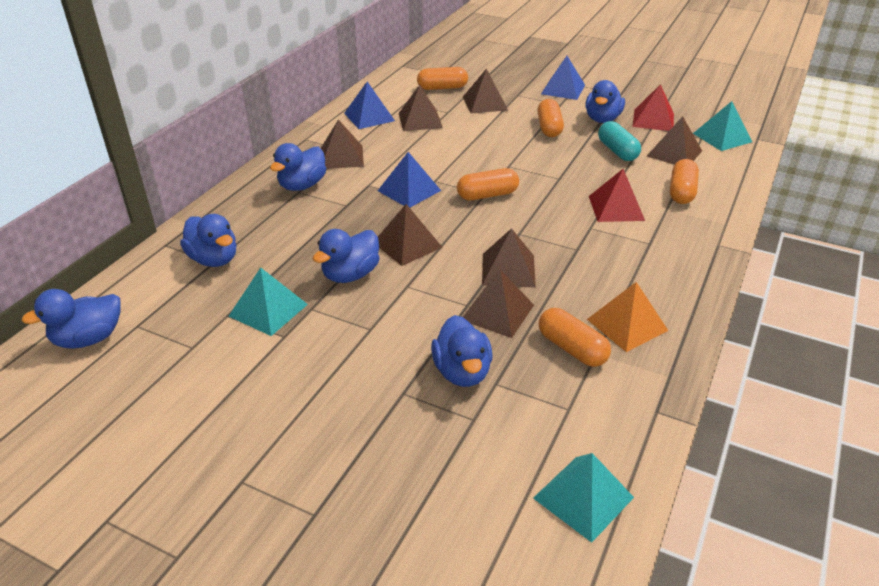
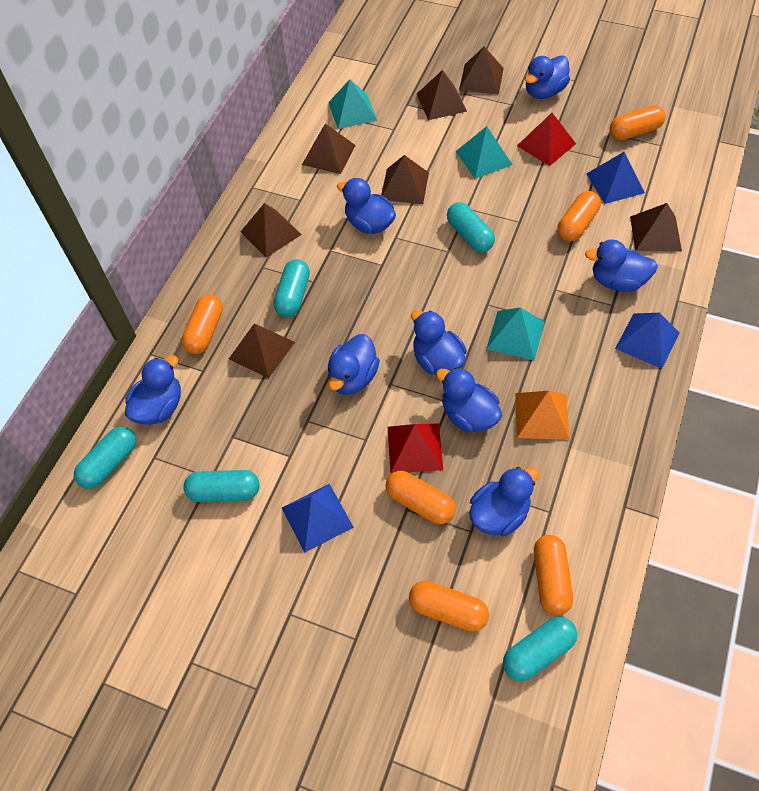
blue duck: [21,289,121,349] [180,214,236,267] [270,143,326,191] [313,229,380,283] [431,315,492,387] [585,80,625,123] = 6 -> [125,355,181,425] [328,334,380,395] [337,178,396,234] [411,310,467,375] [436,367,502,433] [469,467,539,536] [525,55,570,99] [585,239,658,292] = 8
orange capsule: [417,67,468,90] [457,168,519,200] [537,99,564,137] [539,308,611,367] [670,159,699,204] = 5 -> [181,295,223,354] [385,471,456,524] [409,581,489,632] [534,535,573,615] [557,191,601,241] [610,105,666,140] = 6
turquoise capsule: [598,121,641,161] = 1 -> [74,427,136,489] [184,470,259,502] [274,259,310,317] [447,202,495,252] [503,616,577,681] = 5

